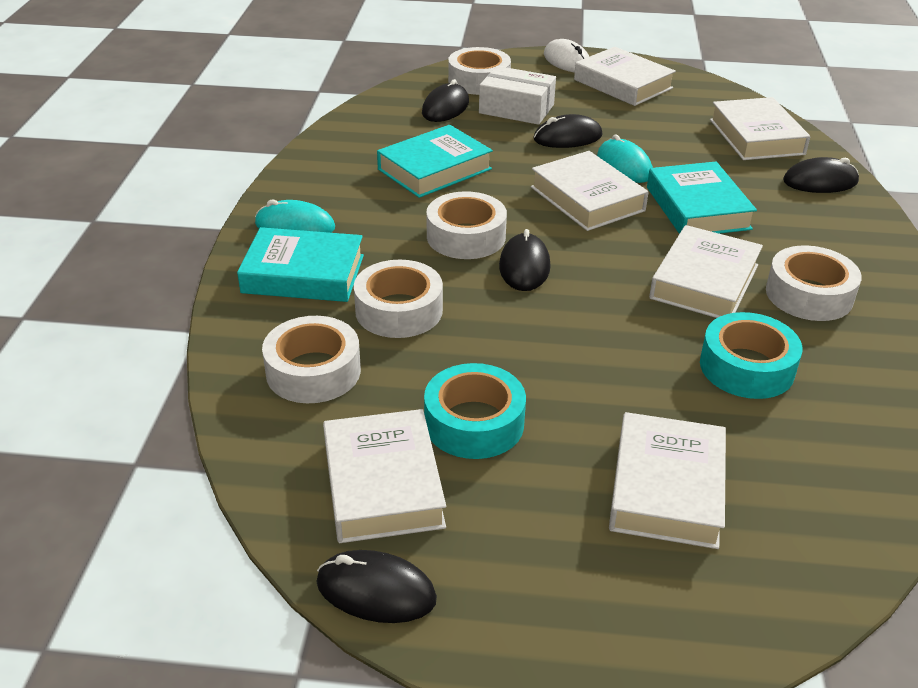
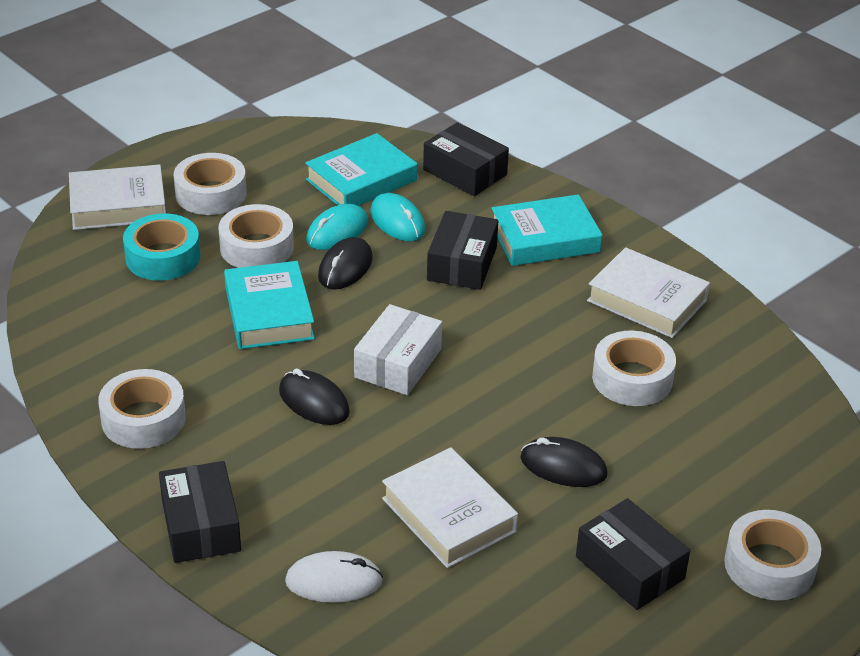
black box: none = 0 -> [159,461,241,563] [423,122,509,196] [427,211,498,290] [576,498,690,610] = 4
black mouse: [316,550,437,623] [422,79,469,122] [499,229,551,291] [534,114,603,148] [783,157,859,193] = 5 -> [279,368,350,425] [318,237,373,290] [520,437,608,487] = 3
turquoise tape: [424,363,526,459] [700,312,803,399] = 2 -> [123,214,201,281] = 1
white book: [323,409,446,543] [531,151,649,231] [574,47,676,106] [609,412,726,549] [649,225,763,318] [710,97,810,160] = 6 -> [69,164,166,230] [382,447,518,568] [587,247,710,338] = 3

